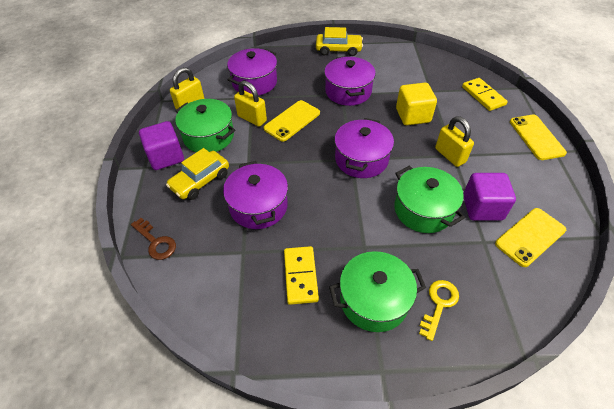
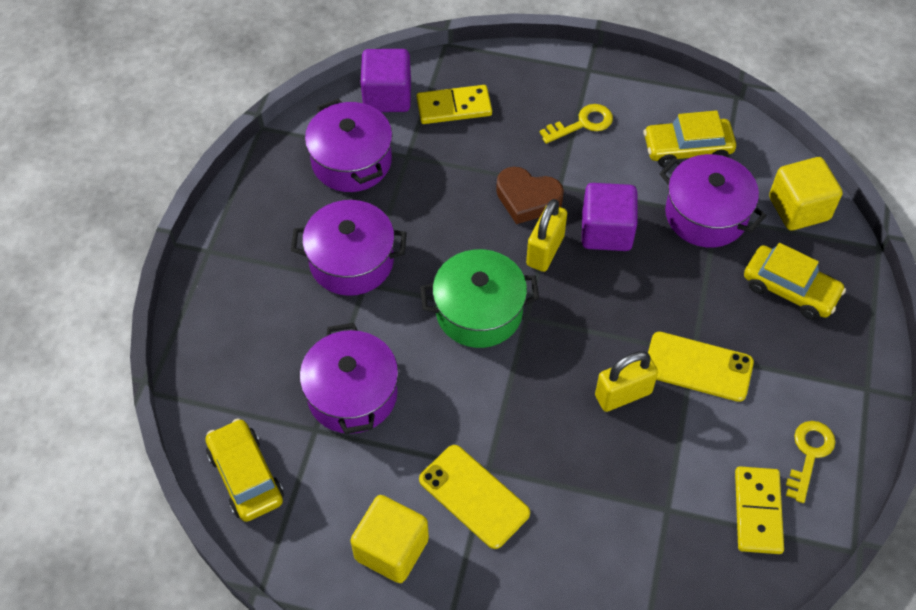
brown heart: none = 0 -> [496,167,564,224] = 1
brown key: [131,218,176,260] = 1 -> none = 0
green pot: [175,99,235,152] [329,251,426,332] [394,166,465,233] = 3 -> [420,249,540,348] = 1
yellow car: [166,148,229,200] [316,27,363,56] = 2 -> [205,418,284,522] [643,110,736,167] [744,243,846,320] = 3
yellow cube: [396,83,437,125] = 1 -> [350,495,429,583] [769,157,842,230] = 2
yellow key: [419,280,459,341] = 1 -> [540,104,613,144] [786,421,835,503] = 2
yellow padlock: [170,67,205,109] [234,81,267,127] [435,116,474,167] = 3 -> [526,199,567,272] [595,351,658,412] = 2
yellow phone: [264,100,320,142] [495,208,566,267] [510,115,567,160] = 3 -> [419,445,530,549] [648,332,754,402] = 2

